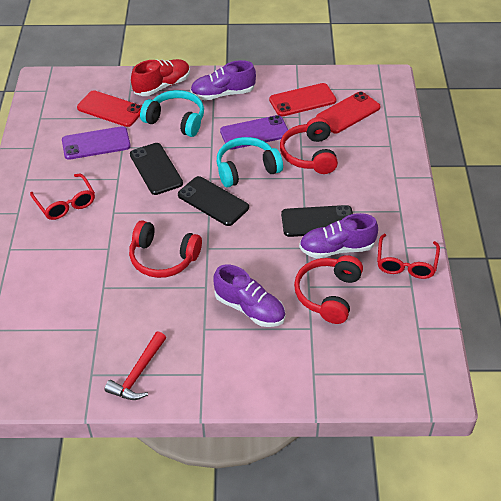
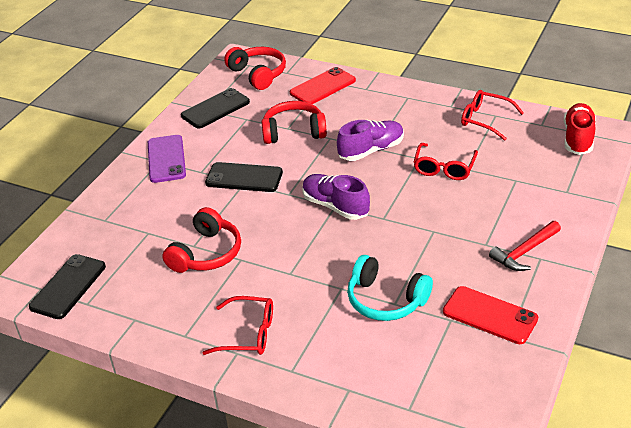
purple phone: [62,126,131,160] [220,115,288,150] = 2 -> [148,135,186,183] = 1
purple shoe: [190,60,256,100] [213,264,285,327] [299,213,378,258] = 3 -> [302,174,370,220] [337,120,404,161] = 2
red glasses: [30,174,95,220] [377,234,440,279] = 2 -> [202,296,273,355] [414,143,478,180] [461,90,524,141] = 3
red phone: [77,90,142,127] [269,83,337,117] [316,91,381,134] = 3 -> [290,67,356,104] [443,286,538,344] = 2
turquoise headphones: [140,90,204,137] [217,137,283,187] = 2 -> [347,255,433,321] = 1

